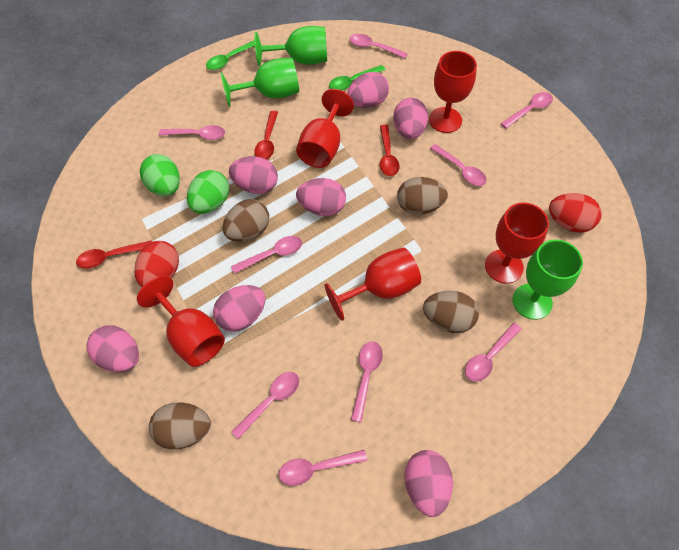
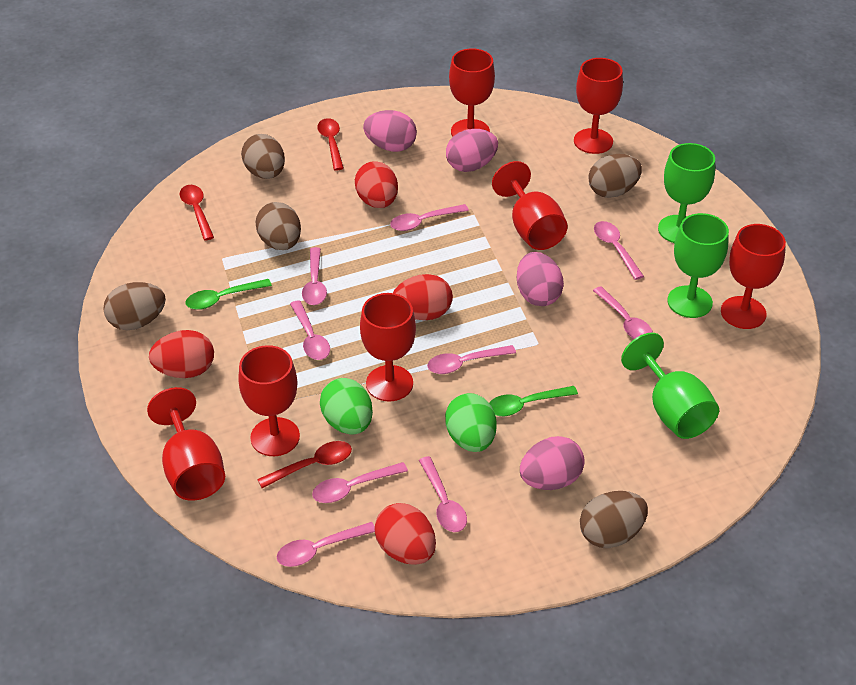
brown egg: [149,402,211,450] [223,199,269,242] [397,177,448,215] [423,291,479,333] = 4 -> [103,282,166,330] [241,134,285,179] [255,202,301,250] [580,491,648,548] [589,154,642,198] = 5
pink egg: [86,325,139,373] [213,285,265,332] [229,156,278,194] [296,178,346,216] [347,72,389,108] [393,98,428,139] [404,450,453,517] = 7 -> [363,110,417,152] [446,129,498,172] [516,252,564,306] [520,436,585,490] = 4
red egg: [134,241,179,287] [549,193,601,232] = 2 -> [149,330,214,378] [355,161,398,208] [374,503,436,565] [393,274,453,320] = 4
red goblet: [137,275,225,367] [296,89,354,168] [325,247,421,321] [429,51,477,133] [485,202,549,284] = 5 -> [147,387,225,501] [238,345,300,456] [360,293,416,402] [449,48,495,137] [492,161,568,250] [574,58,623,154] [721,224,786,329] = 7

